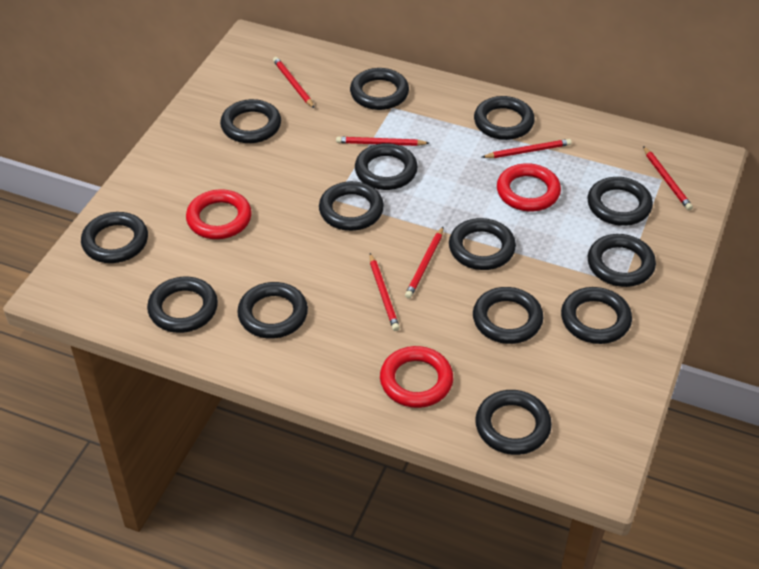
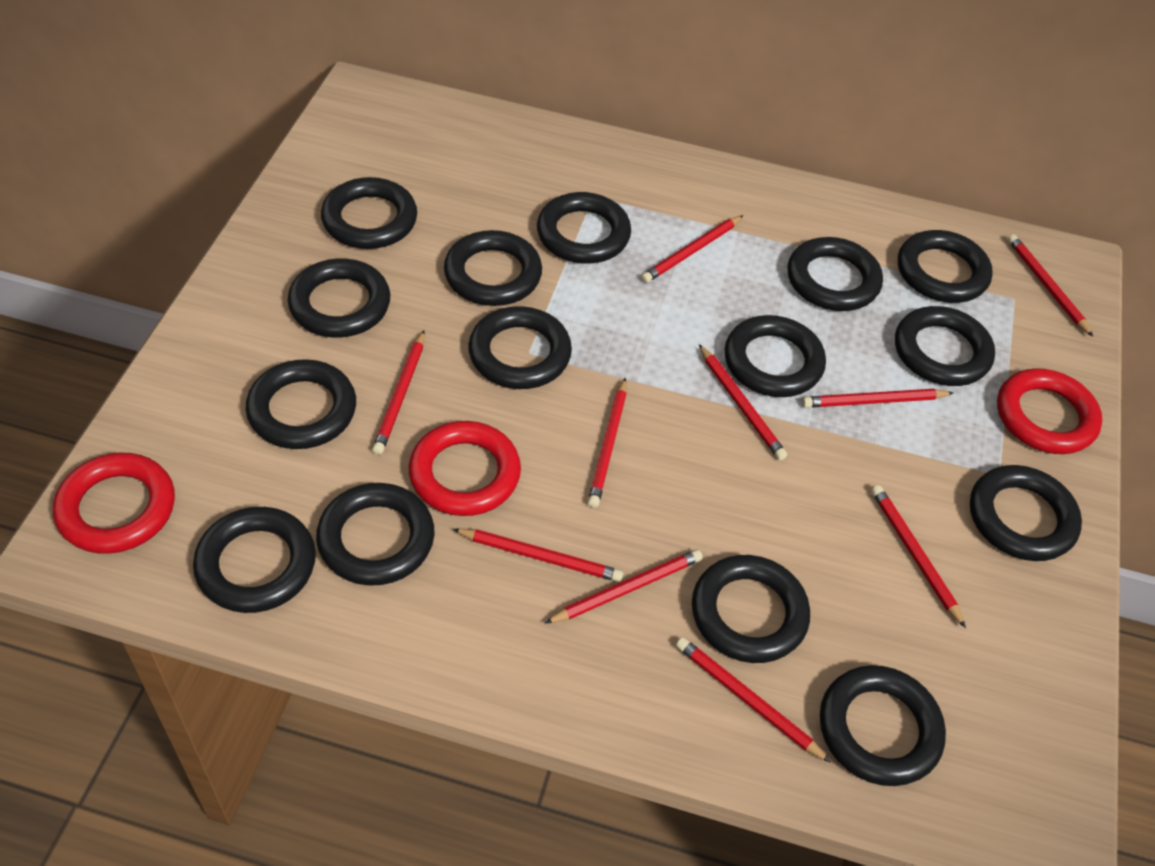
black ring: [81,212,148,263] [147,277,218,333] [220,99,281,143] [237,282,308,339] [319,181,384,231] [350,68,409,110] [355,143,418,190] [449,218,516,270] [473,287,543,344] [474,96,535,140] [475,390,552,455] [561,287,632,344] [587,177,653,226] [588,234,656,287] = 14 -> [193,507,316,613] [246,359,356,449] [288,258,390,337] [316,483,434,586] [321,177,417,249] [444,230,542,306] [468,306,572,389] [537,192,631,264] [692,555,810,663] [725,315,826,397] [787,237,883,311] [820,665,946,786] [895,306,995,386] [898,230,993,303] [970,465,1082,561] = 15
red pencil: [273,57,315,109] [336,137,429,146] [370,253,400,331] [405,226,444,299] [482,139,572,158] [643,146,693,210] = 6 -> [372,331,425,455] [453,528,623,582] [544,549,703,624] [588,378,627,508] [641,215,743,283] [676,637,831,763] [699,344,787,460] [802,389,954,408] [871,485,966,628] [1008,234,1093,337] = 10

